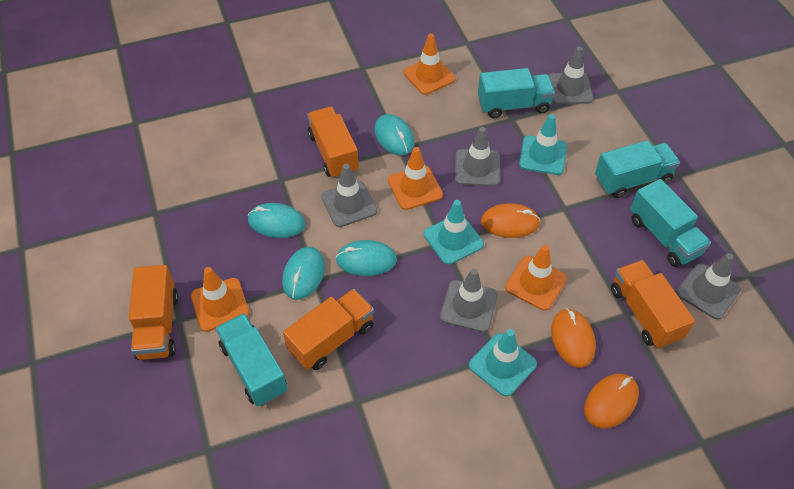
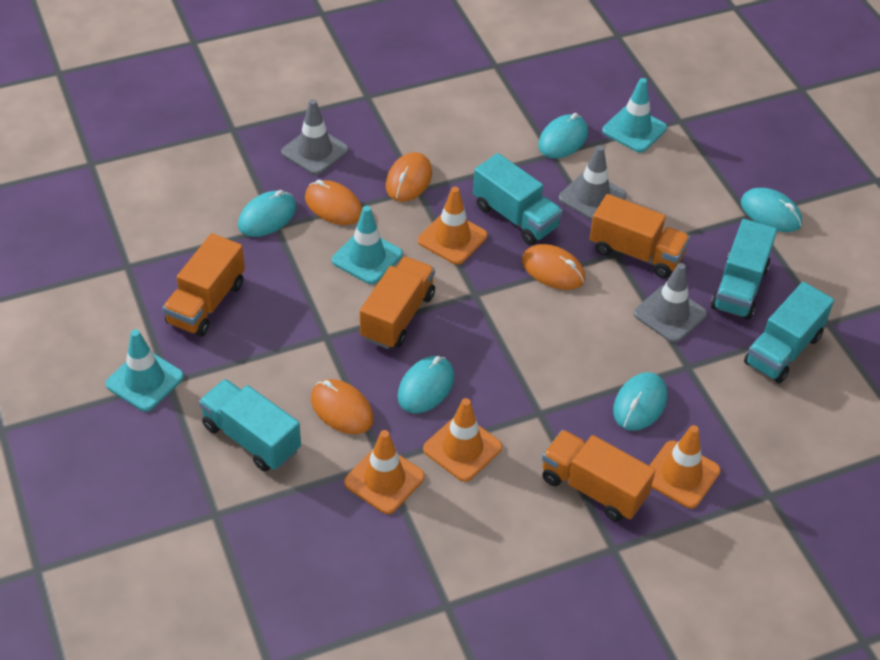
grey traffic cone: [321,164,377,227] [440,268,498,332] [455,127,500,186] [549,47,593,104] [676,253,741,320] = 5 -> [281,99,349,175] [559,145,627,220] [634,263,707,343] = 3
orange mouse: [481,203,540,238] [551,308,596,368] [584,373,639,429] = 3 -> [305,180,362,225] [311,379,374,434] [386,152,432,202] [522,244,585,290] = 4
turquoise mouse: [248,203,306,238] [282,247,325,300] [336,240,397,276] [375,114,414,155] = 4 -> [238,190,297,237] [397,356,454,413] [538,113,588,158] [613,372,667,431] [741,188,802,232] = 5

